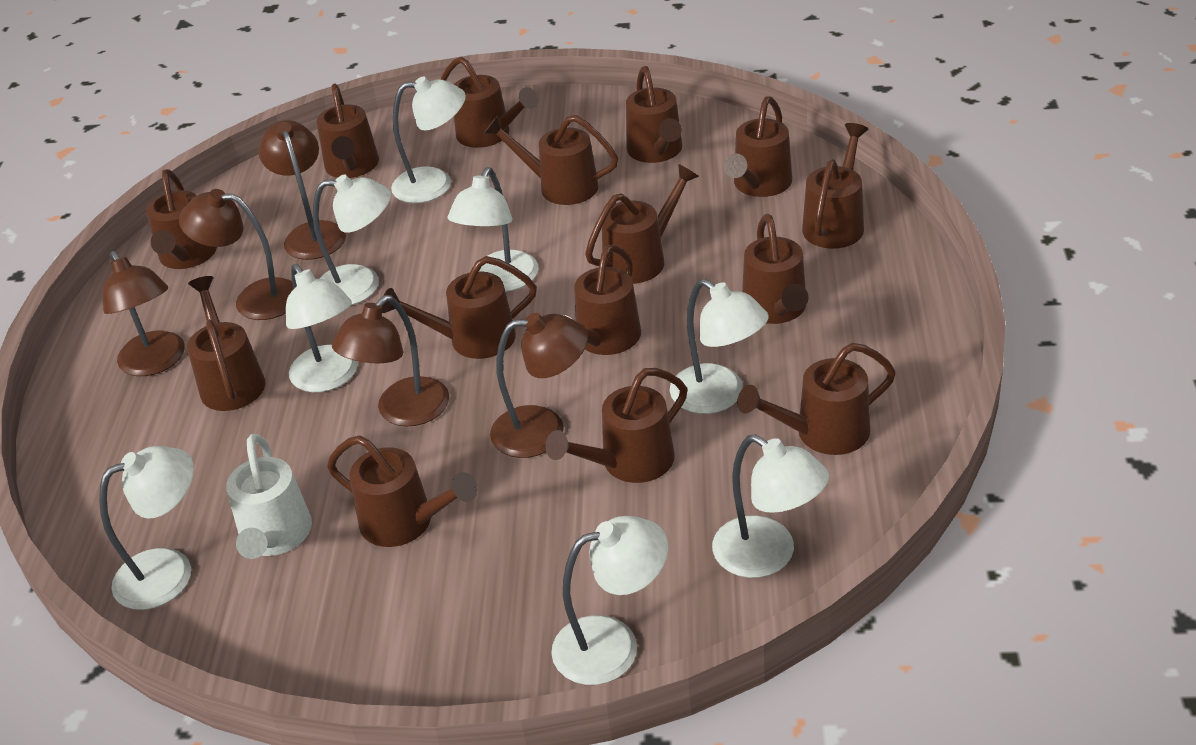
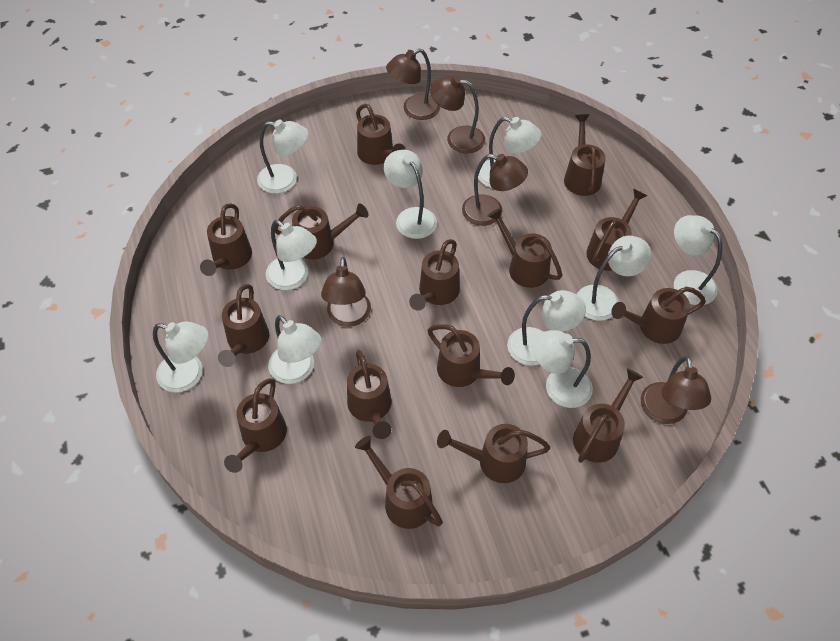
white lamp: [99,446,194,610] [286,264,358,392] [313,175,391,305] [391,76,466,203] [448,167,538,292] [551,516,668,685] [670,279,769,414] [712,434,829,578] = 8 -> [153,321,208,393] [257,120,308,194] [265,220,317,290] [268,315,322,384] [384,150,437,239] [478,117,542,188] [507,290,586,366] [532,330,593,408] [577,236,652,321] [674,215,722,305] = 10
white watering can: [226,434,312,559] = 1 -> none = 0

